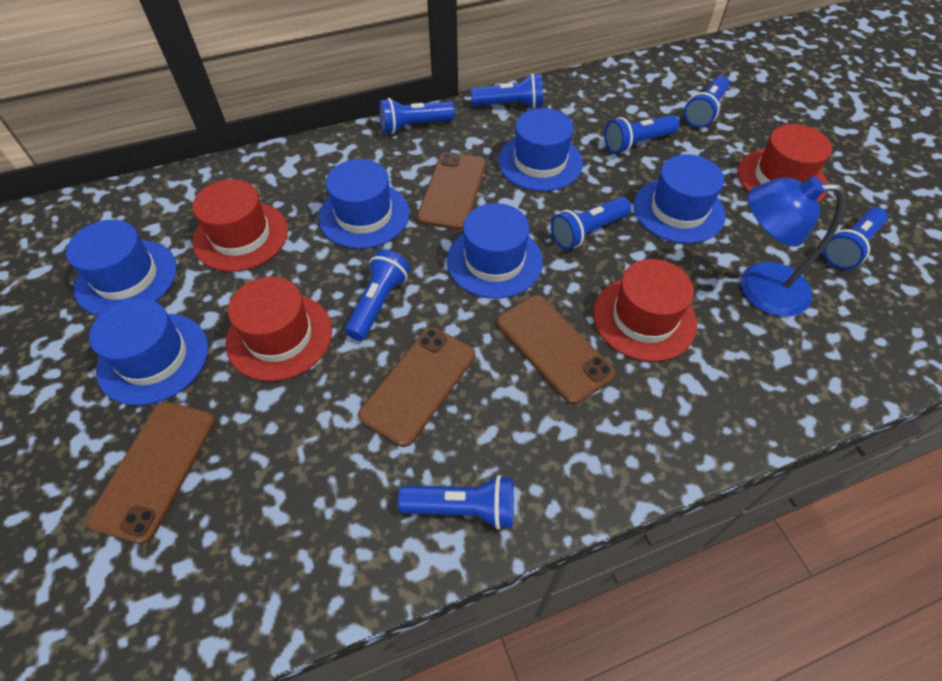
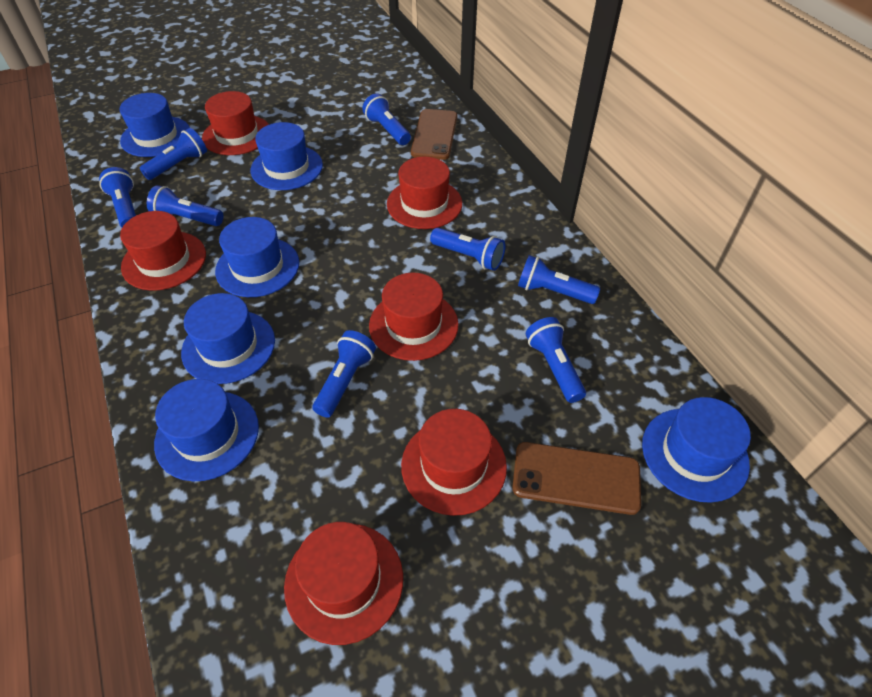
blue lamp: [741,176,845,316] = 1 -> none = 0
brown phone: [87,402,215,544] [358,327,475,447] [417,152,486,230] [497,295,615,405] = 4 -> [411,109,457,160] [512,442,641,515] = 2
red hat: [193,179,288,272] [226,277,332,381] [593,259,697,362] [737,124,832,203] = 4 -> [120,211,206,291] [202,91,269,155] [284,522,403,645] [369,273,458,361] [387,157,462,229] [401,409,507,516] = 6

